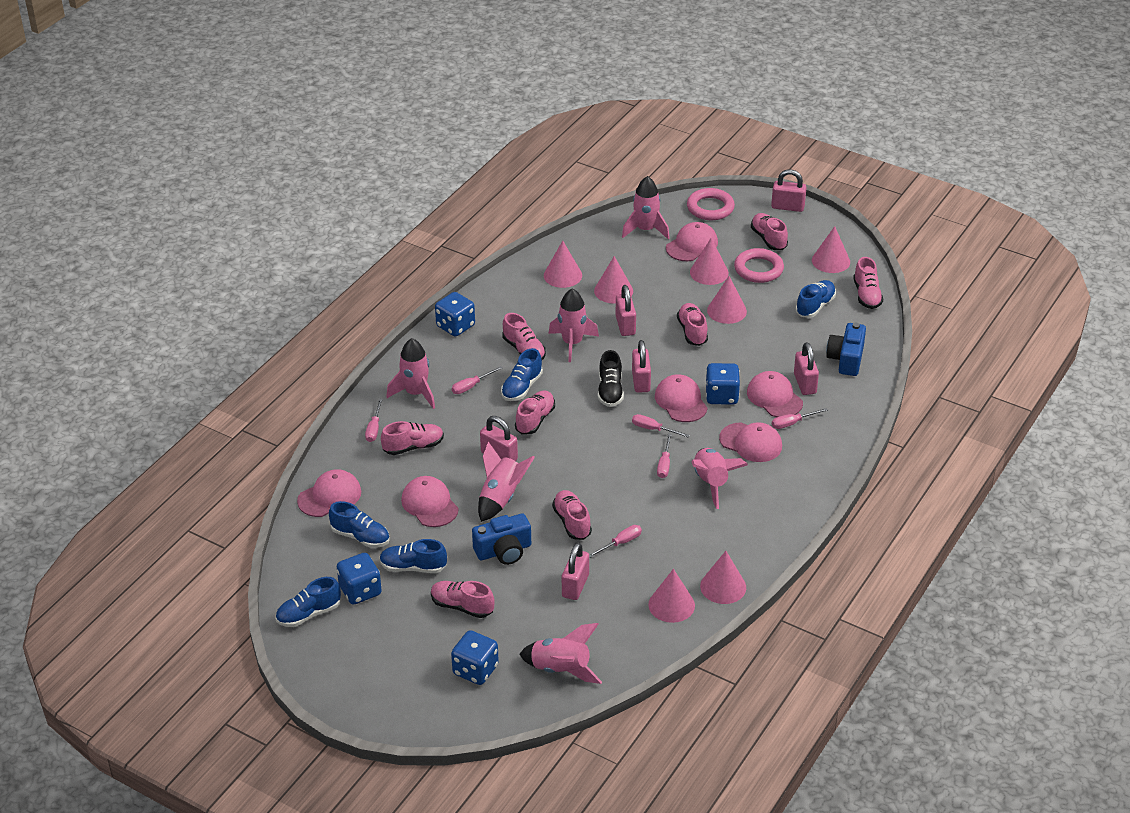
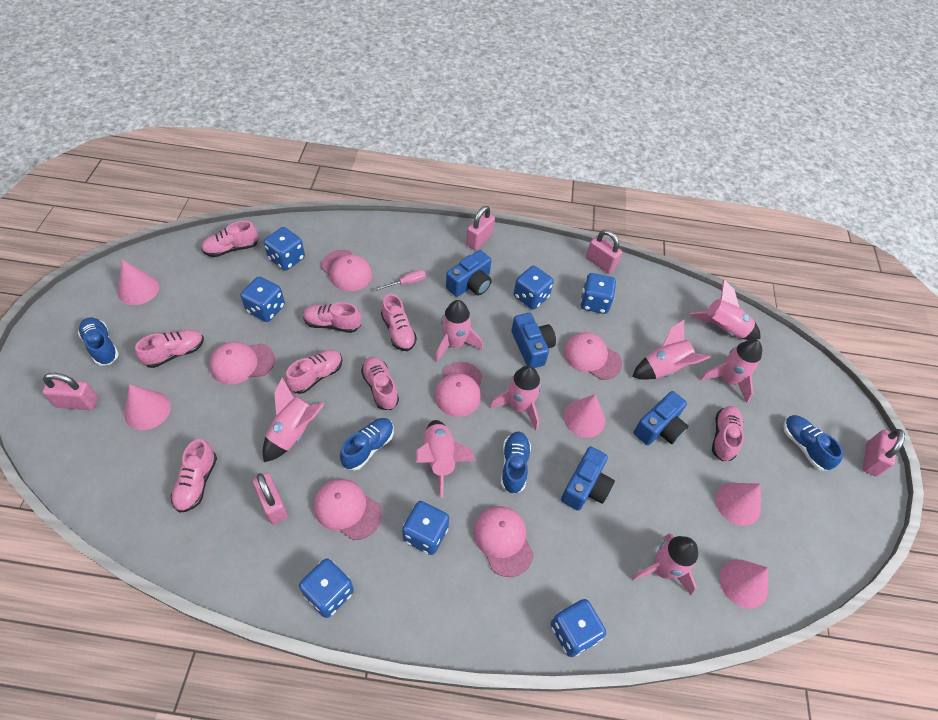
black shoe: [598,350,624,407] = 1 -> none = 0
blue camera: [472,513,531,565] [826,323,866,376] = 2 -> [446,250,492,297] [511,313,556,368] [561,447,615,511] [634,391,688,445] = 4
blue dice: [337,553,382,605] [435,292,475,337] [451,630,499,685] [705,363,740,405] = 4 -> [240,277,285,322] [264,227,305,271] [299,558,354,618] [402,501,449,555] [514,266,554,310] [551,599,606,657] [580,273,616,314] = 7
blue shoe: [276,577,341,627] [329,501,390,548] [380,539,447,573] [501,348,543,401] [796,280,836,318] = 5 -> [78,317,119,366] [340,418,394,471] [501,432,531,494] [783,415,843,470] = 4
pink cone: [544,241,582,288] [594,256,633,303] [648,569,695,623] [690,238,729,285] [700,551,746,604] [707,276,747,324] [812,226,850,273] = 7 -> [118,260,159,305] [124,384,171,430] [564,394,606,438] [716,483,761,526] [720,559,768,609] = 5
pink padlock: [480,416,518,461] [562,543,589,600] [616,285,636,336] [632,340,651,393] [771,169,807,212] [794,342,819,395] = 6 -> [43,373,98,410] [252,473,288,525] [466,206,495,250] [586,230,622,274] [862,429,905,476] = 5
pink ring: [687,188,735,220] [734,248,784,283] = 2 -> none = 0
pink rocket: [386,338,435,409] [478,442,535,522] [519,623,602,684] [548,288,599,362] [622,176,670,240] [691,448,748,509] = 6 -> [262,378,325,462] [416,420,476,498] [435,300,483,362] [490,365,541,430] [632,320,711,380] [632,534,698,595] [690,280,761,340] [700,339,762,403] = 8
pink screwdriver: [365,399,383,442] [452,366,502,394] [589,525,642,558] [632,414,689,437] [657,434,672,478] [772,408,828,429] = 6 -> [374,270,426,291] = 1

